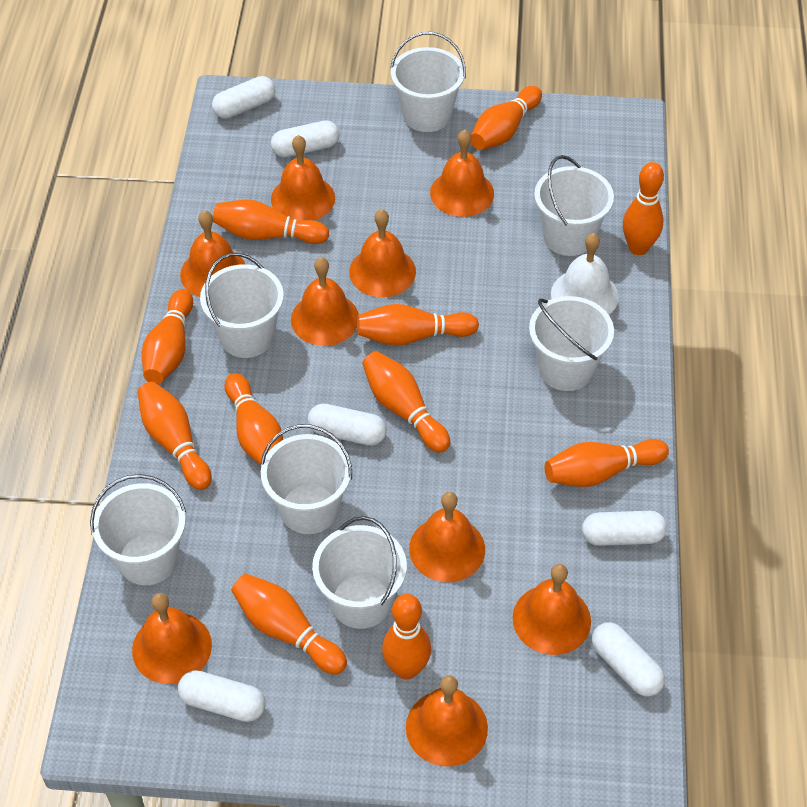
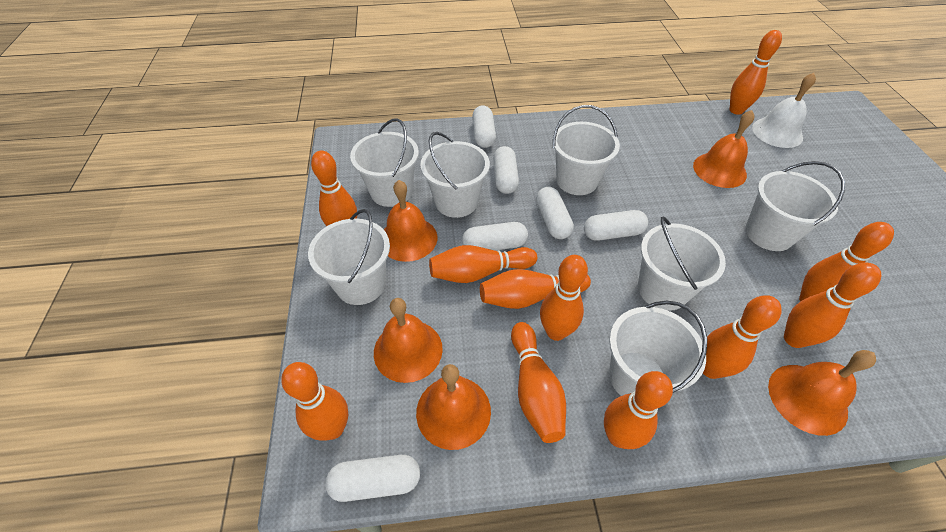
orange bell: [132,593,212,684] [180,210,245,297] [271,135,335,221] [291,257,359,346] [349,209,416,297] [406,675,488,767] [409,492,485,582] [430,130,494,217] [513,564,591,655] = 9 -> [374,298,443,383] [384,180,438,262] [416,364,491,450] [693,110,755,188] [768,350,876,436] = 5

